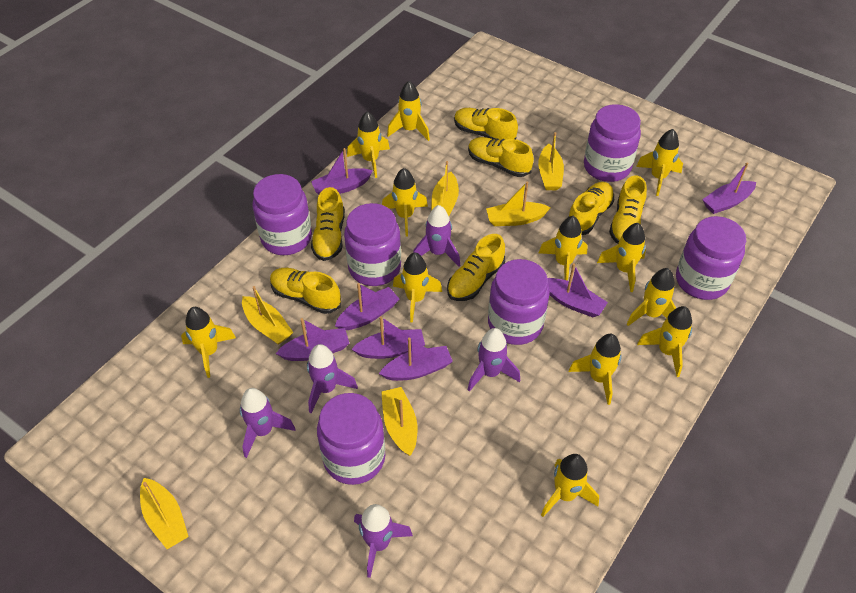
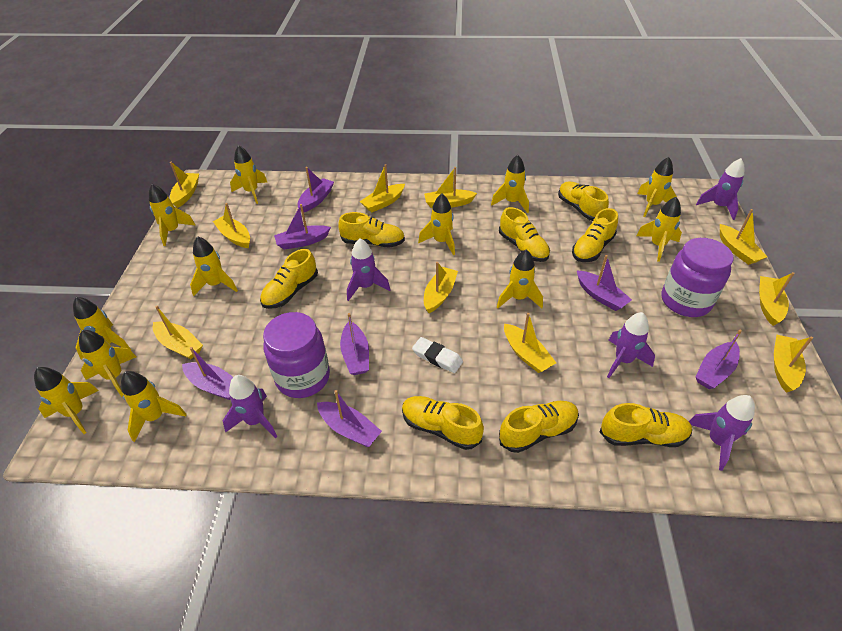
purple jar: [253,174,312,255] [317,393,385,485] [344,203,401,286] [488,259,550,345] [584,104,641,182] [676,216,746,300] = 6 -> [263,312,330,398] [661,238,733,317] = 2
white eraser: none = 0 -> [412,337,463,373] = 1
yellow boat: [140,478,189,549] [242,286,294,345] [381,387,417,456] [431,161,459,216] [486,181,551,226] [538,132,564,190] = 6 -> [153,306,203,359] [170,162,199,208] [213,203,250,248] [360,164,405,213] [424,167,477,208] [424,262,458,313] [504,313,556,373] [720,209,767,265] [759,272,795,326] [774,334,813,393] = 10
yellow shoe: [270,268,341,314] [311,187,345,261] [447,234,505,301] [454,108,518,140] [468,137,534,177] [569,182,614,235] [609,175,647,244] = 7 -> [260,249,318,309] [338,212,405,248] [402,396,484,450] [499,207,550,262] [499,401,579,453] [558,181,609,221] [572,208,618,262] [600,403,692,447] = 8

